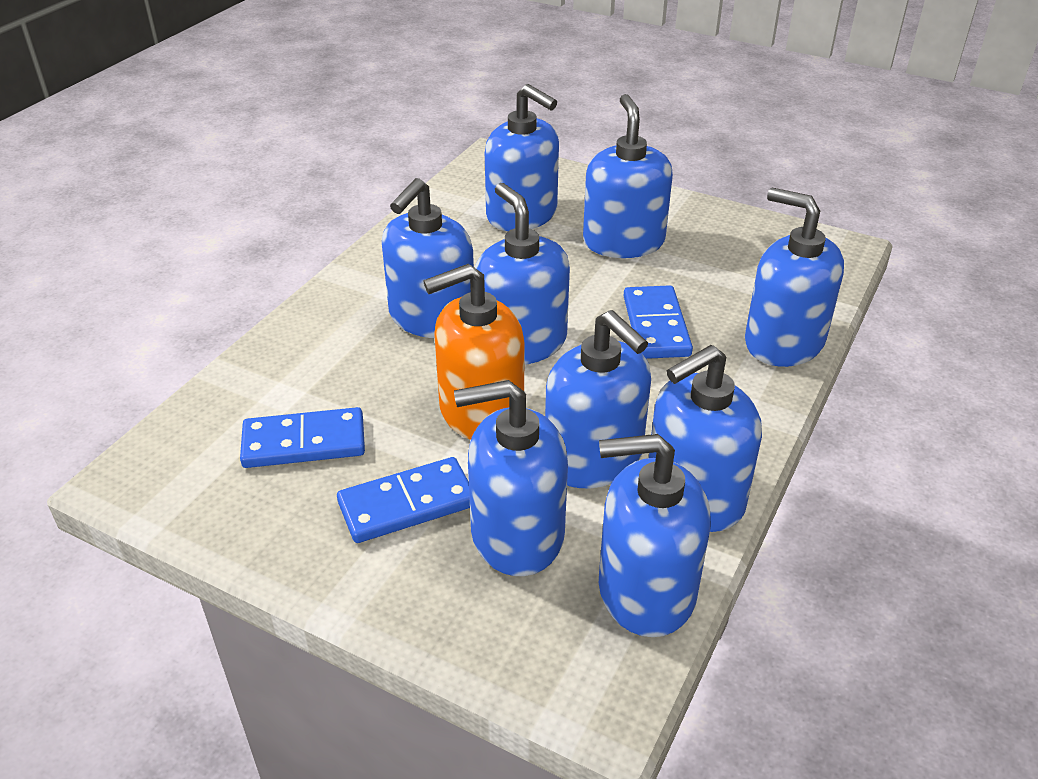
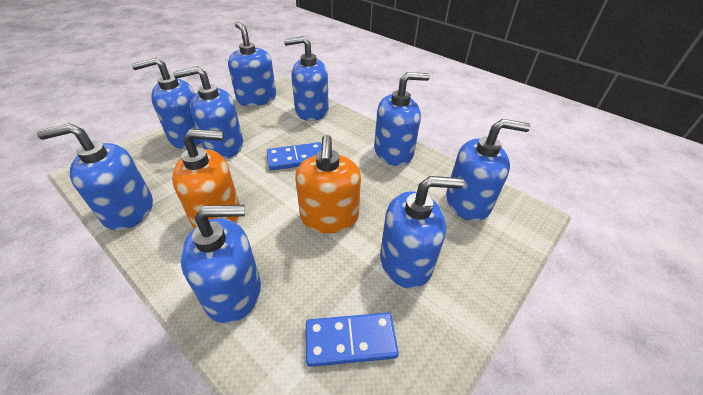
blue domino: [240,407,365,468] [337,457,470,543] [624,285,693,359] = 3 -> [267,142,322,171] [306,313,399,367] = 2
orange soap dispenser: [423,264,525,440] = 1 -> [172,129,240,229] [295,135,361,233] = 2

